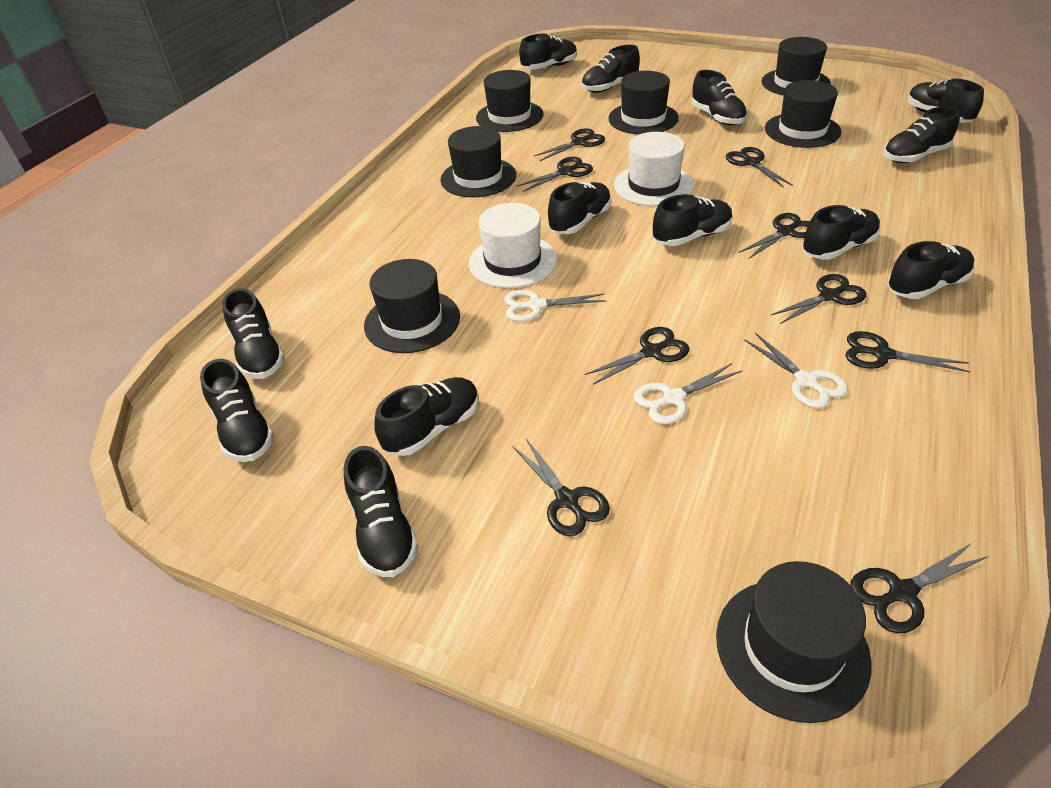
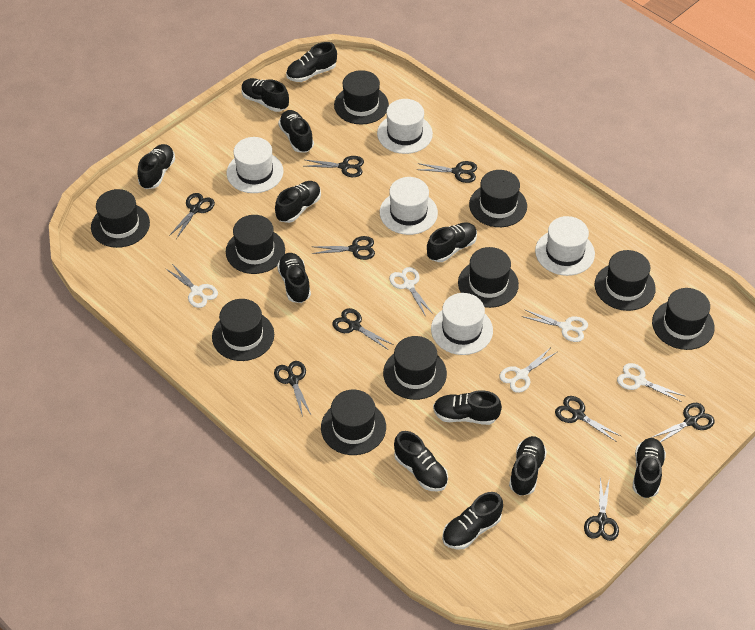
black hat: [364,259,460,353] [440,126,516,197] [476,70,543,132] [608,71,679,134] [716,561,871,723] [762,37,831,96] [765,80,841,148] = 7 -> [91,189,150,248] [212,299,274,361] [226,215,285,274] [321,390,386,455] [334,70,389,124] [383,336,447,400] [458,247,519,308] [469,170,527,227] [595,250,656,311] [652,288,715,350] = 10
black shoe: [200,359,275,462] [222,288,285,379] [344,446,419,577] [374,377,479,456] [519,34,577,69] [548,182,611,234] [581,45,640,93] [653,194,733,246] [692,70,747,125] [802,205,880,260] [883,106,960,163] [887,241,975,299] [907,79,984,123] = 13 -> [137,144,175,189] [241,78,289,112] [275,181,321,223] [277,253,311,303] [278,110,314,152] [286,42,337,82] [394,431,448,491] [427,222,477,262] [433,390,502,425] [442,492,503,549] [509,436,547,496] [632,438,666,498] = 12
white hat: [469,203,557,288] [614,132,694,206] = 2 -> [227,137,283,193] [377,99,433,154] [380,177,438,235] [431,293,493,355] [535,216,595,276] = 5
white scissors: [504,290,607,322] [634,363,742,424] [744,333,848,408] = 3 -> [165,264,218,308] [389,267,433,317] [499,347,557,393] [522,309,588,342] [617,363,684,402] = 5

